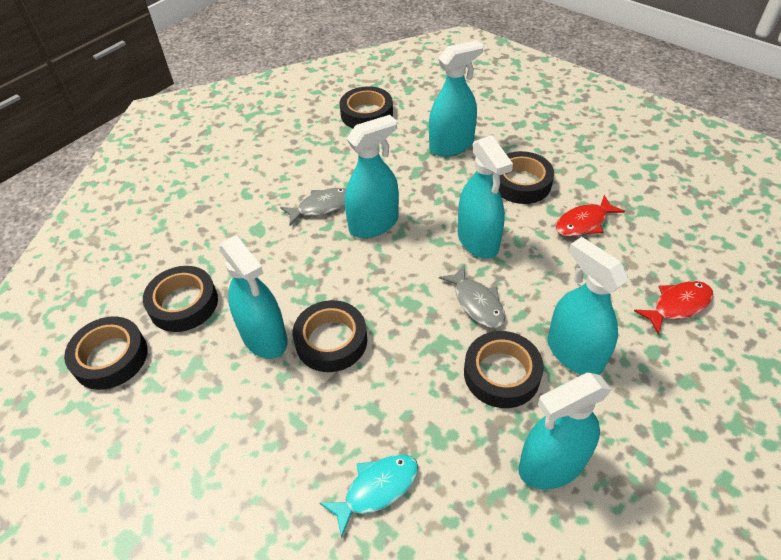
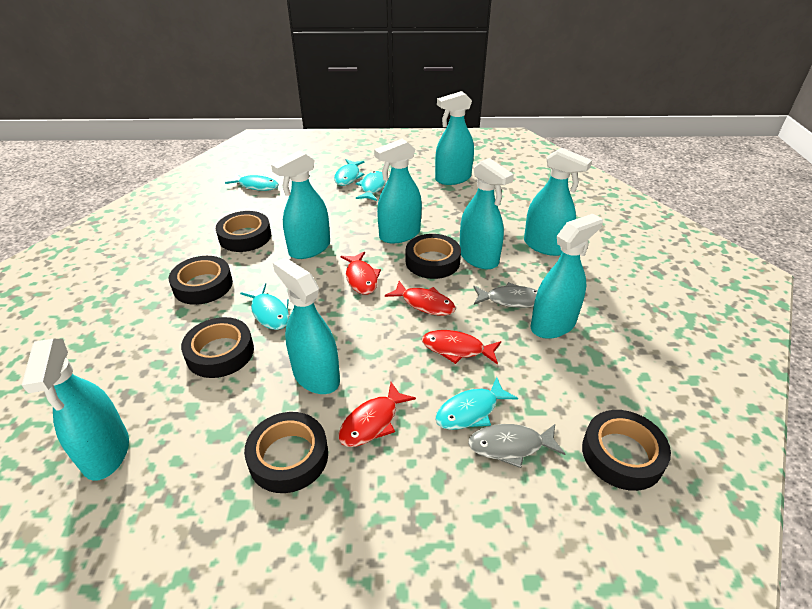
red fish: [555,195,625,237] [634,281,713,334] = 2 -> [339,382,416,447] [340,252,381,294] [385,281,456,316] [422,330,501,365] = 4
turquoise fish: [320,454,418,538] = 1 -> [225,173,279,191] [240,283,289,330] [334,159,365,186] [356,171,386,201] [435,377,518,430] = 5
turquoise spray bottle: [219,235,288,359] [345,115,399,238] [429,40,483,157] [458,135,513,259] [518,373,612,489] [548,237,629,375] = 6 -> [22,339,129,481] [271,151,330,259] [273,258,340,394] [374,139,422,243] [435,91,474,185] [460,158,514,269] [524,148,592,256] [531,214,603,339] = 8

